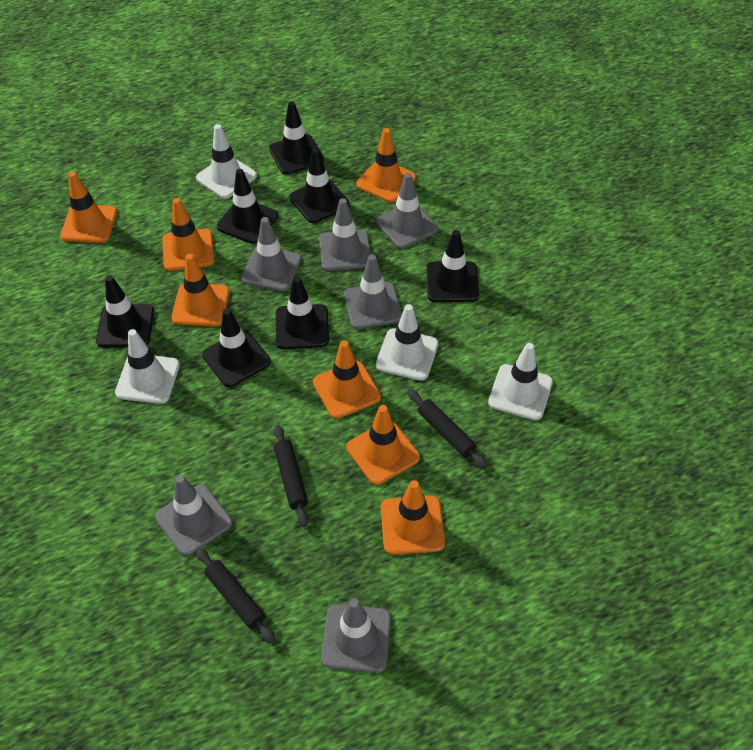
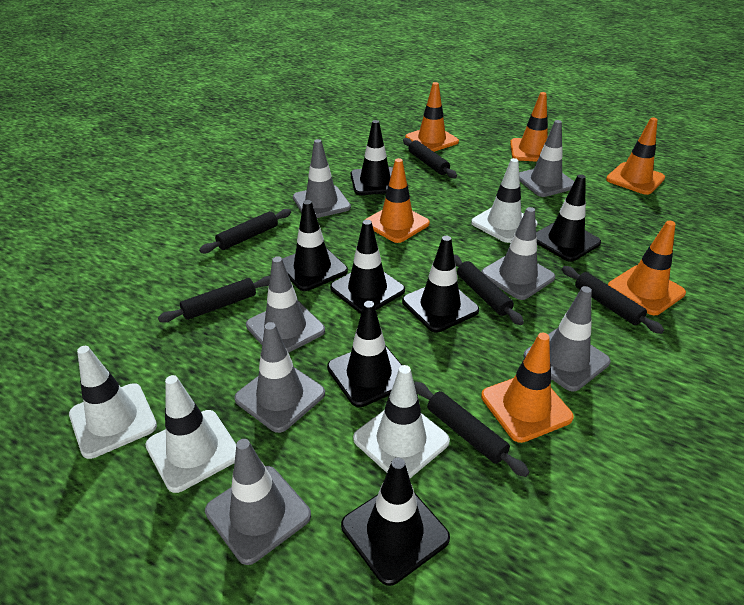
black rolling pin: [196,548,275,643] [274,425,308,527] [408,389,488,468] = 3 -> [158,276,270,323] [199,209,291,253] [403,138,457,178] [414,382,530,477] [454,255,524,325] [562,266,664,334] = 6
grey traffic cone: [155,475,232,556] [241,217,302,292] [319,198,371,271] [321,598,391,673] [344,254,402,329] [376,173,438,249] = 6 -> [205,439,311,565] [234,322,325,433] [246,256,325,353] [293,139,351,218] [481,207,555,300] [519,120,575,197] [523,286,610,392] = 7
orange traffic cone: [60,172,117,243] [162,198,214,271] [171,254,230,327] [313,340,381,419] [347,405,420,485] [356,128,416,203] [381,480,445,555] = 7 -> [365,158,430,243] [405,82,459,152] [481,333,574,443] [510,92,548,162] [606,117,665,195] [608,221,686,315] = 6

